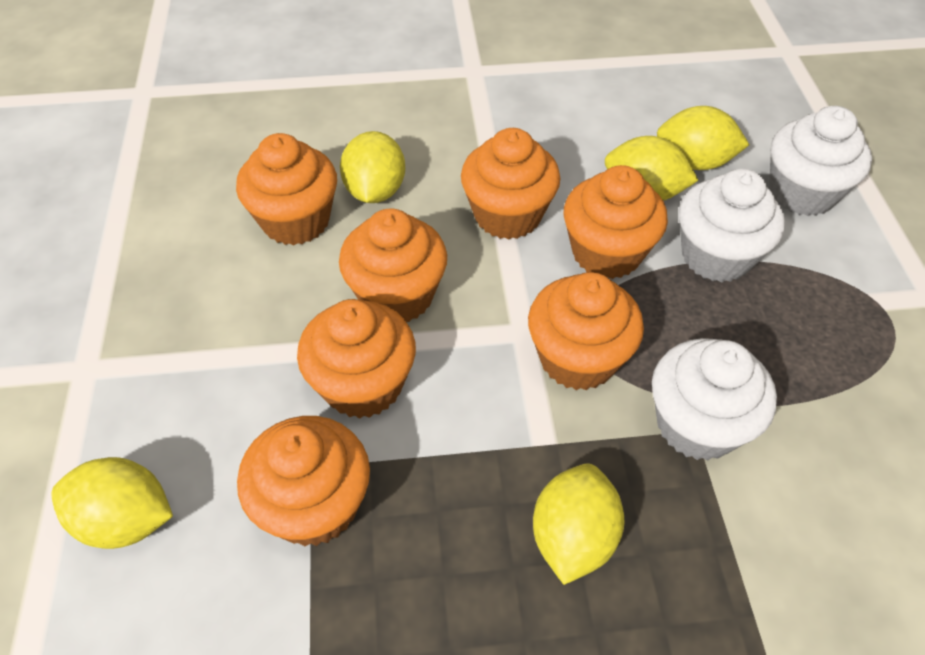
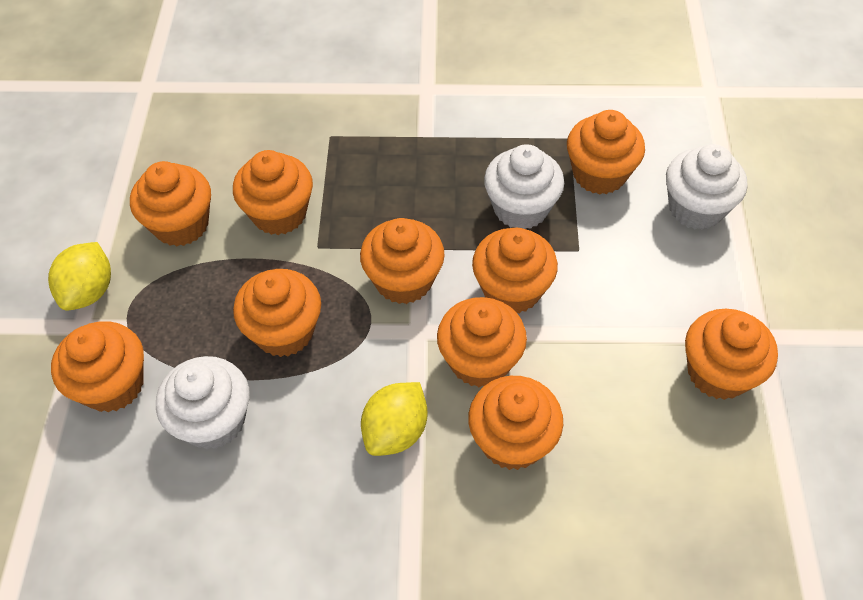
orange cupcake: [236,133,337,246] [237,416,370,546] [297,299,416,419] [339,209,447,322] [461,128,560,239] [528,272,644,390] [564,165,668,279] = 7 -> [51,321,144,412] [130,161,211,246] [233,150,313,235] [233,269,321,357] [360,218,445,304] [437,297,527,387] [468,376,563,470] [472,228,558,313] [567,110,645,195] [685,309,778,400] = 10
yellow lemon: [51,457,173,549] [340,131,405,203] [533,464,625,585] [605,136,699,201] [657,106,749,170] = 5 -> [48,242,111,311] [361,382,428,456] = 2

